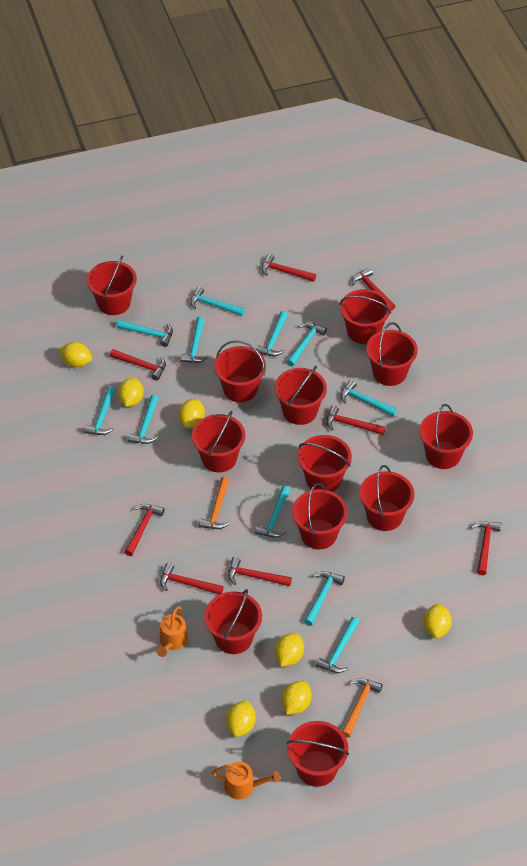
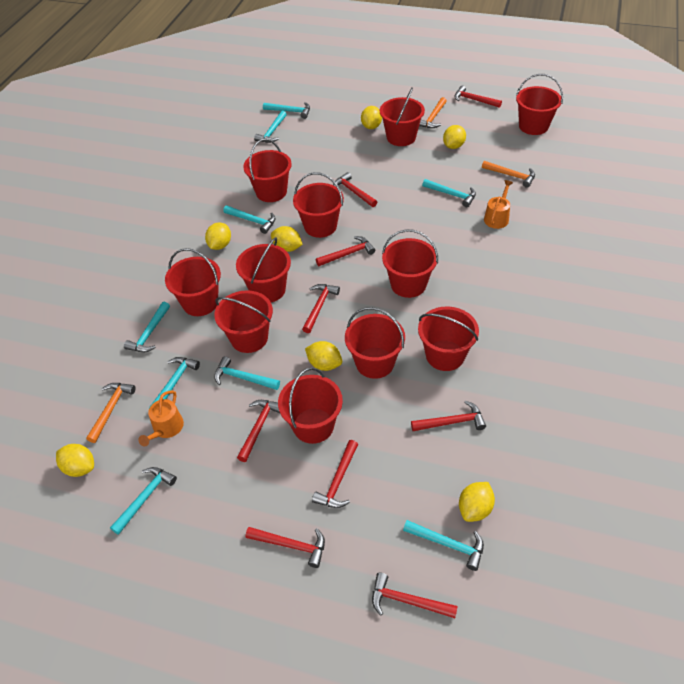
orange hammer: [199,477,230,529] [342,678,383,738] = 2 -> [86,383,136,443] [419,97,447,128] [482,161,535,188] = 3
red bucket: [87,255,137,315] [192,411,245,472] [204,589,262,654] [214,340,266,403] [275,366,327,425] [287,721,349,787] [292,483,348,549] [298,435,352,492] [340,289,391,344] [359,465,414,531] [366,322,418,386] [419,404,473,469] = 12 -> [165,248,221,316] [214,290,273,353] [236,237,291,302] [243,139,292,202] [278,367,343,444] [293,172,344,238] [345,307,405,379] [380,87,425,146] [382,229,438,298] [418,306,479,371] [516,74,563,135] = 11
red hammer: [110,349,166,381] [124,504,164,556] [160,563,224,595] [228,557,292,586] [261,254,316,282] [326,405,386,435] [352,268,395,311] [471,521,501,575] = 8 -> [237,400,280,462] [246,527,325,568] [302,284,340,333] [312,440,358,508] [316,236,375,266] [333,172,377,207] [372,572,458,618] [411,401,486,431] [454,85,502,108] = 9
turquoise hammer: [84,387,115,435] [116,320,173,347] [128,395,159,444] [180,317,209,363] [190,287,246,316] [255,485,290,538] [256,311,288,356] [287,323,327,366] [304,571,345,626] [316,617,360,673] [341,380,397,416] = 11 -> [110,467,177,535] [124,302,170,352] [149,357,200,408] [214,356,280,390] [223,205,276,234] [254,111,287,143] [263,102,310,119] [403,520,484,571] [422,179,476,207] = 9

